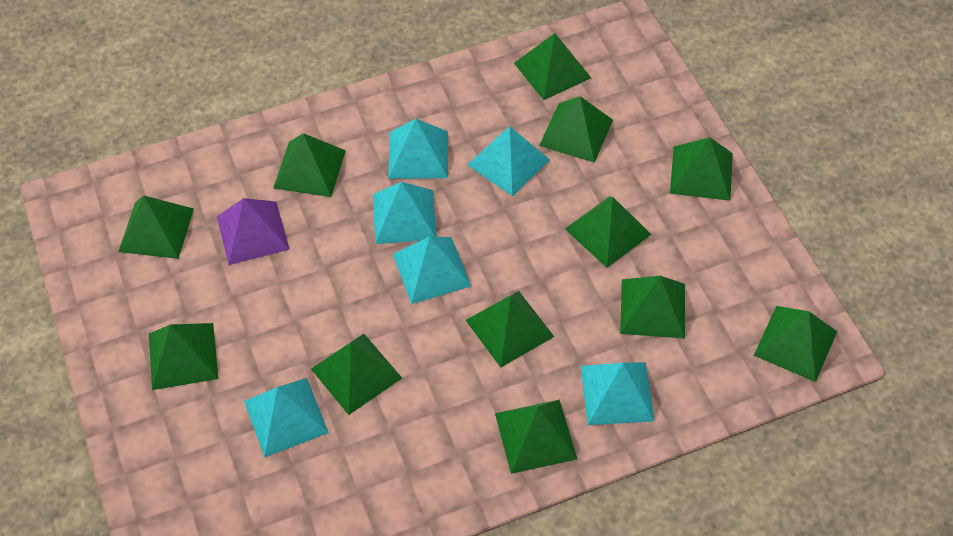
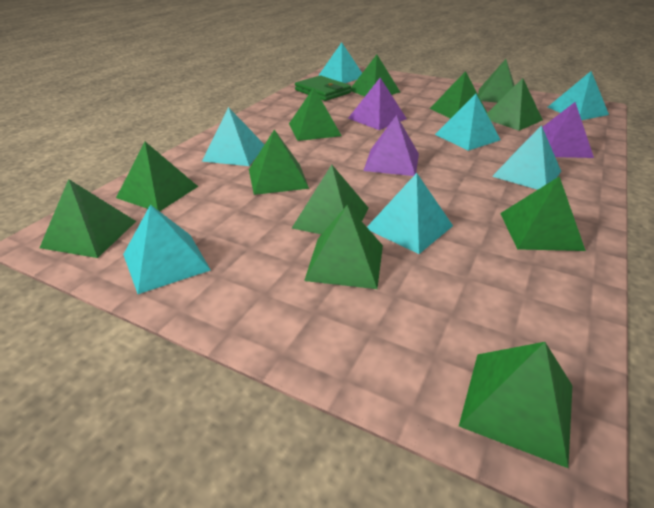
green wallet: none = 0 -> [295,75,351,101] = 1
purple pyramid: [217,198,290,265] = 1 -> [348,78,407,130] [363,115,419,176] [542,102,594,158] = 3
turquoise pyramid: [244,378,329,457] [373,182,437,244] [388,119,448,179] [393,236,471,304] [467,126,550,196] [581,362,655,425] = 6 -> [123,205,211,294] [202,107,265,166] [318,42,362,83] [367,173,453,254] [435,94,501,151] [492,125,561,190] [548,71,609,120] = 7

